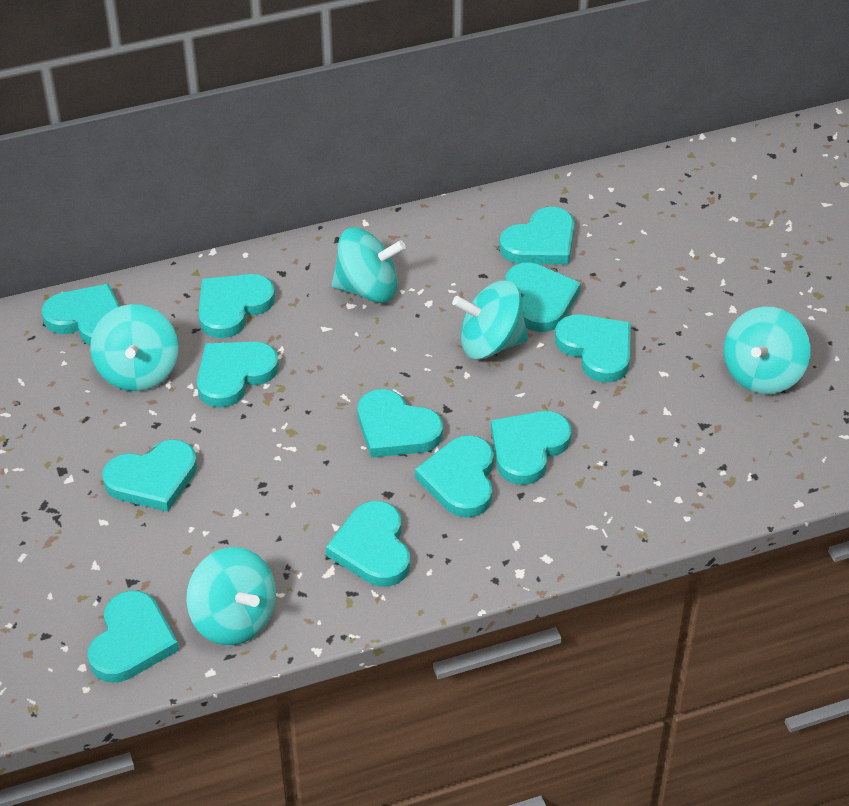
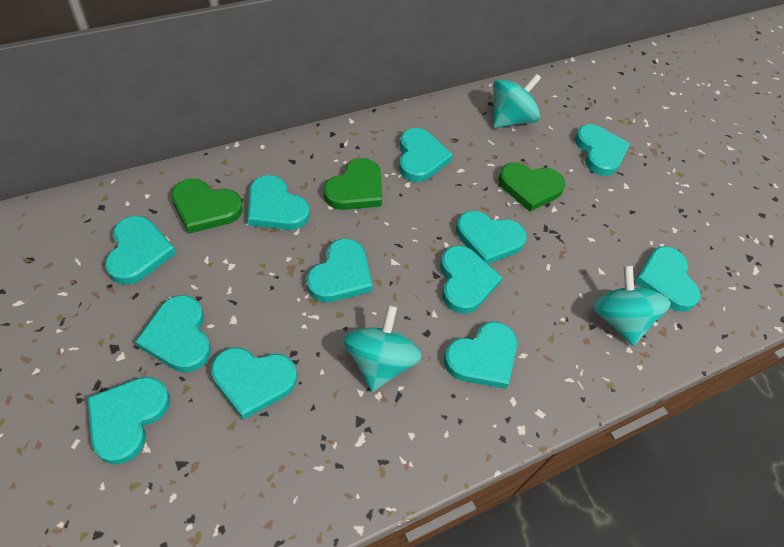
green heart: none = 0 -> [171,178,243,234] [323,158,382,210] [498,163,566,212] = 3
turquoise spinning top: [90,304,179,391] [186,547,276,645] [331,227,406,303] [452,280,528,359] [724,307,811,394] = 5 -> [344,305,422,392] [493,74,541,128] [592,265,671,346] = 3

